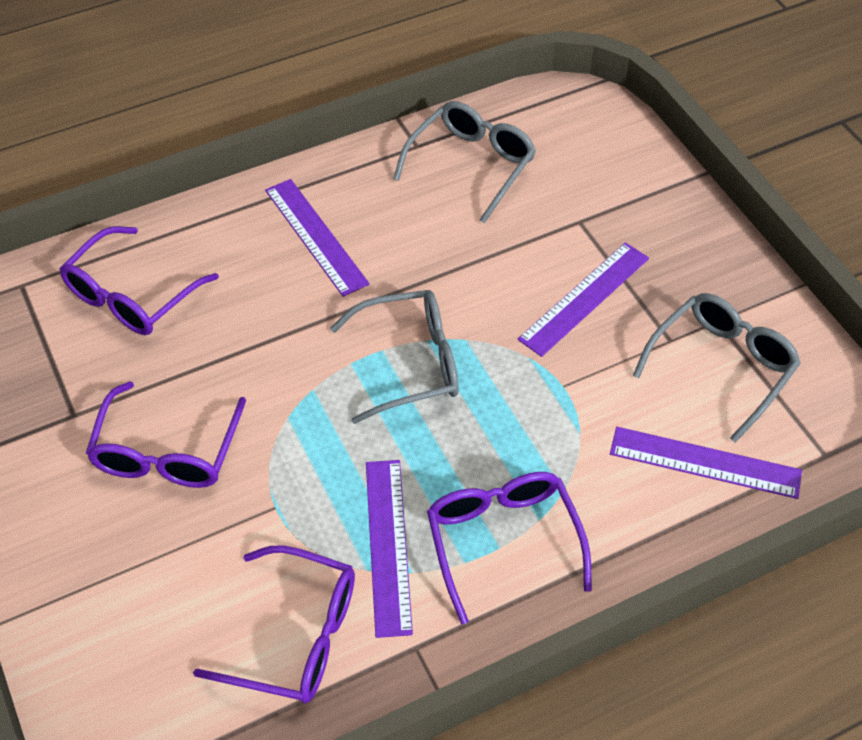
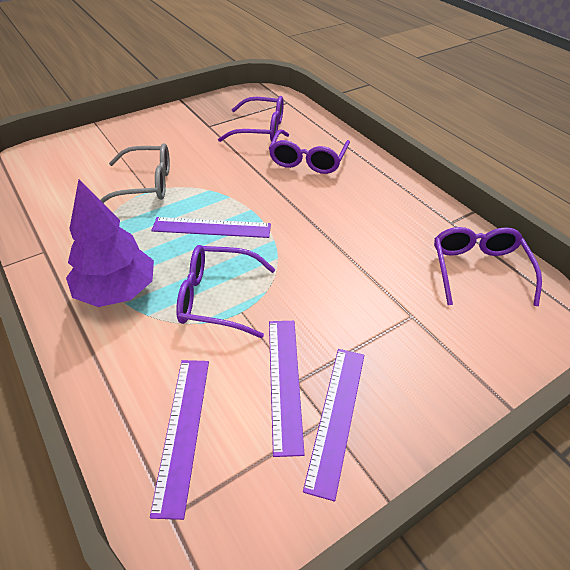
grey glasses: [330,290,459,424] [393,101,536,223] [633,293,801,443] = 3 -> [100,143,170,203] = 1
purple tree: none = 0 -> [66,180,154,307] = 1

